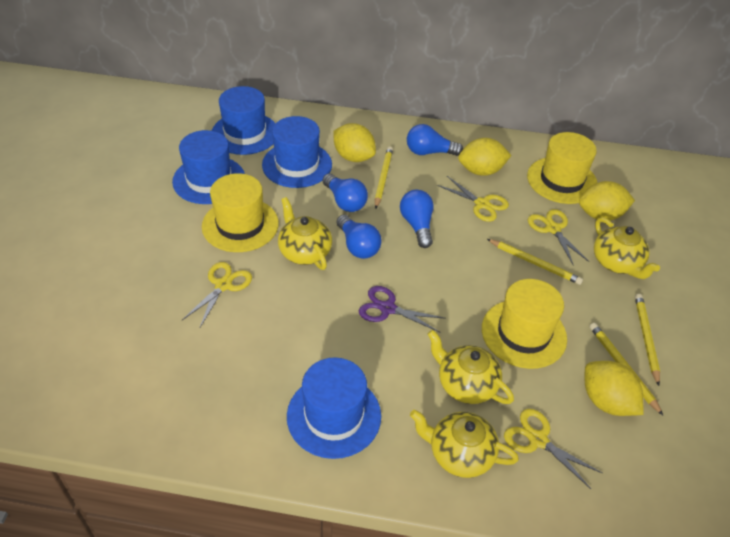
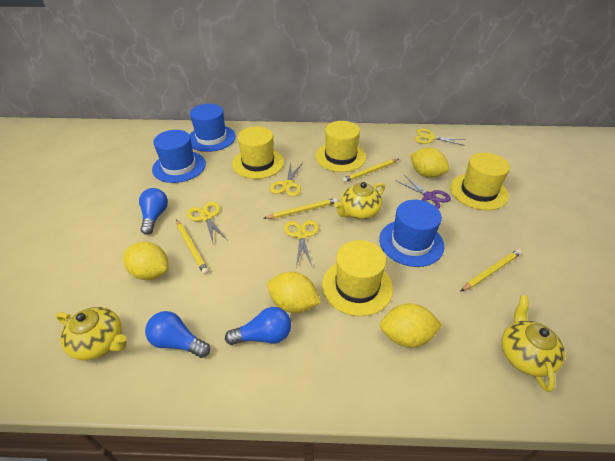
blue hat: [172,130,245,204] [212,86,276,155] [262,116,332,188] [287,357,381,459] = 4 -> [152,130,206,183] [189,104,236,152] [379,200,445,267] = 3
blue light bulb: [323,173,368,212] [336,215,382,259] [400,190,434,248] [407,124,463,156] = 4 -> [139,188,168,235] [145,311,210,358] [225,307,291,345] = 3
yellow hat: [202,173,279,252] [482,279,567,369] [527,132,597,204] = 3 -> [232,126,284,179] [315,121,366,172] [322,240,393,316] [450,153,510,210] = 4
yellow teapot: [278,197,332,270] [410,410,519,478] [427,330,514,404] [594,217,660,279] = 4 -> [56,307,126,361] [334,182,385,219] [501,295,565,392] = 3

